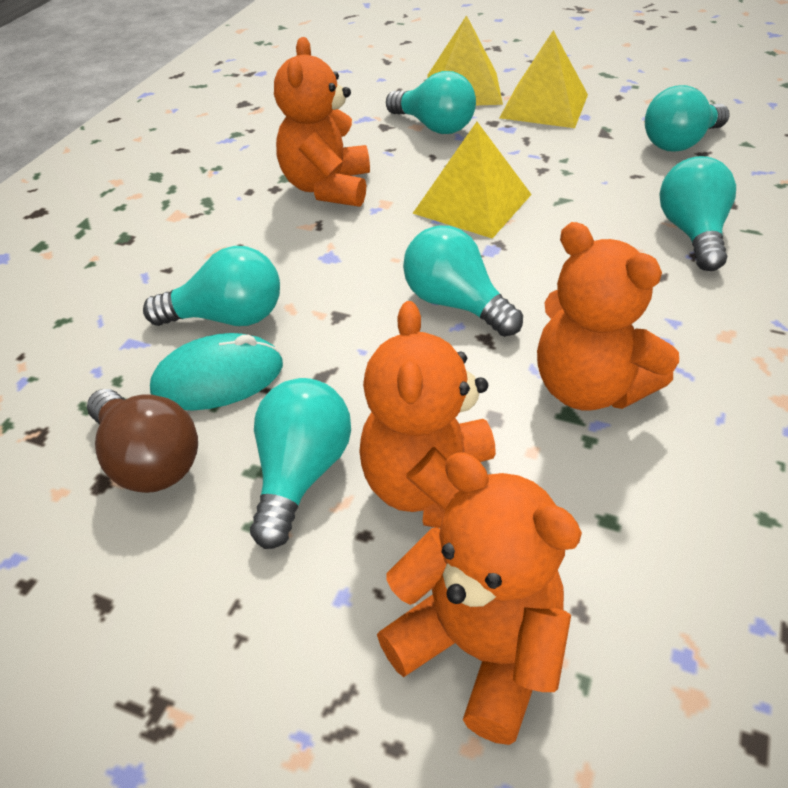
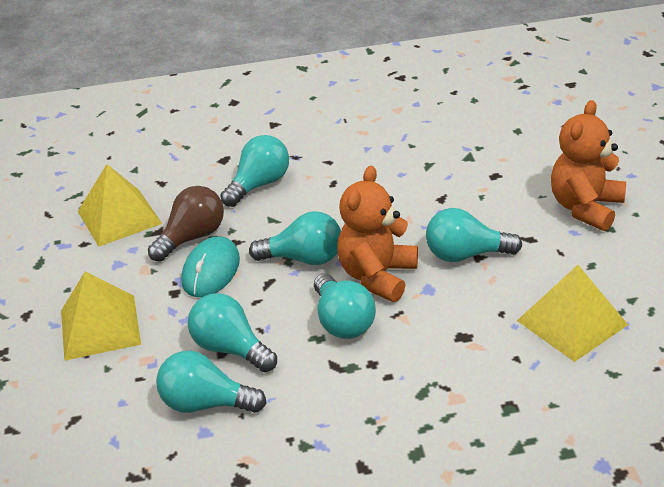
orange teddy bear: [274,37,370,207] [359,301,496,529] [377,452,582,745] [537,222,679,410] = 4 -> [337,166,418,302] [551,100,626,231] = 2

